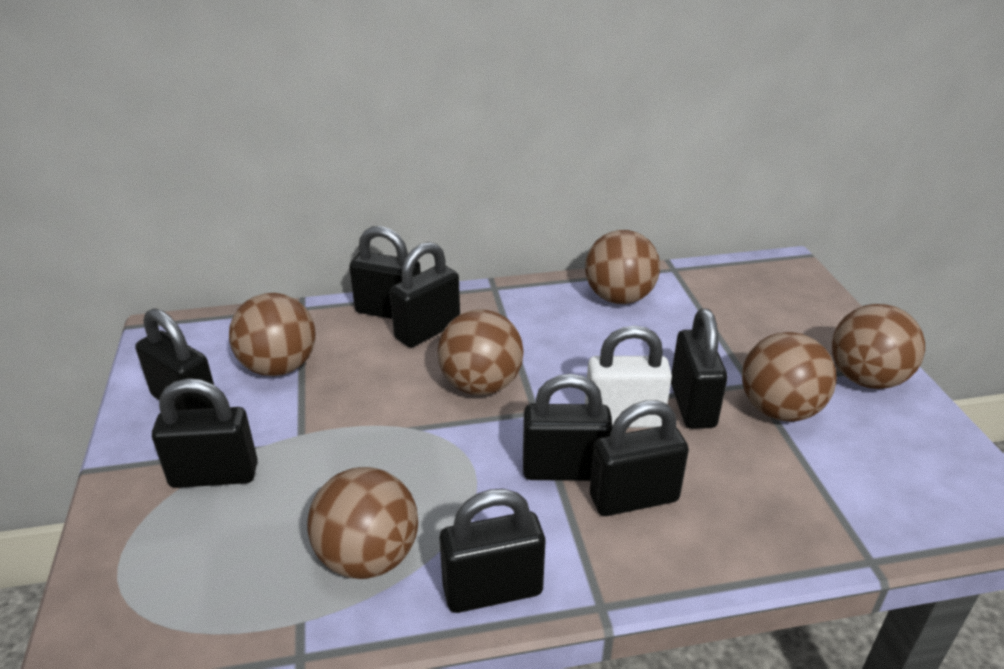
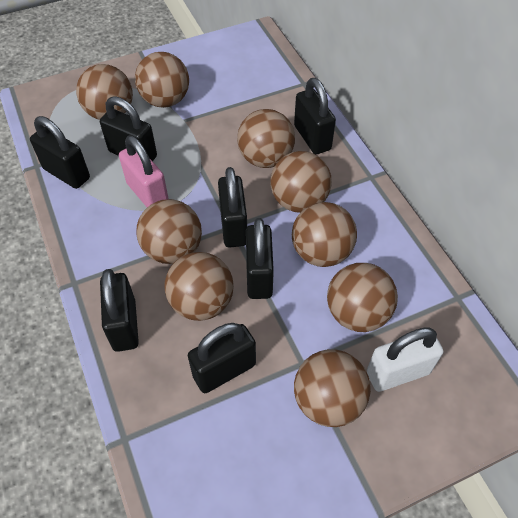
black padlock: [135,308,215,410] [152,378,258,488] [349,226,421,319] [390,242,460,347] [439,489,545,613] [523,374,613,481] [590,400,689,516] [671,309,727,429] = 8 -> [30,116,90,189] [100,96,157,161] [100,269,139,352] [188,323,256,393] [218,167,247,248] [246,218,274,299] [294,78,336,154] = 7
brown ball: [229,293,316,376] [307,467,418,579] [438,309,524,395] [585,230,660,304] [742,332,837,421] [832,304,925,389] = 6 -> [76,64,133,120] [135,52,189,108] [136,199,202,264] [164,252,234,321] [237,109,295,168] [270,151,332,213] [292,202,357,267] [294,349,371,427] [327,263,398,332] = 9
pink padlock: none = 0 -> [119,135,169,207] = 1

